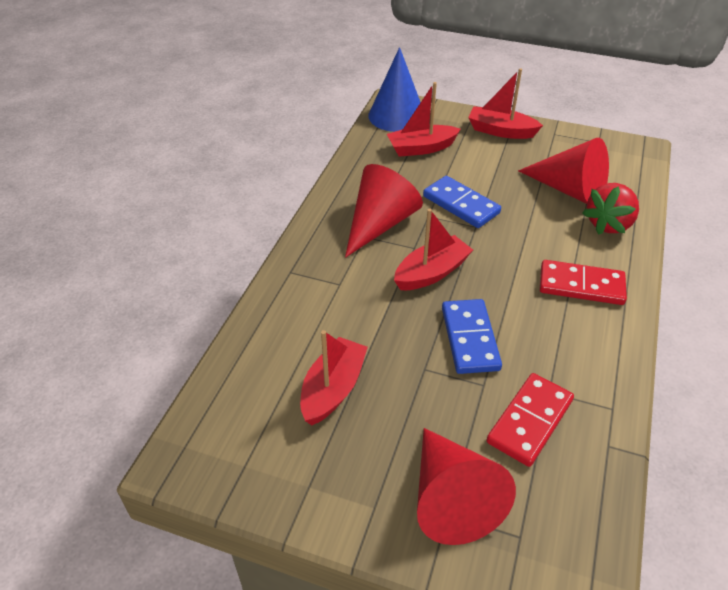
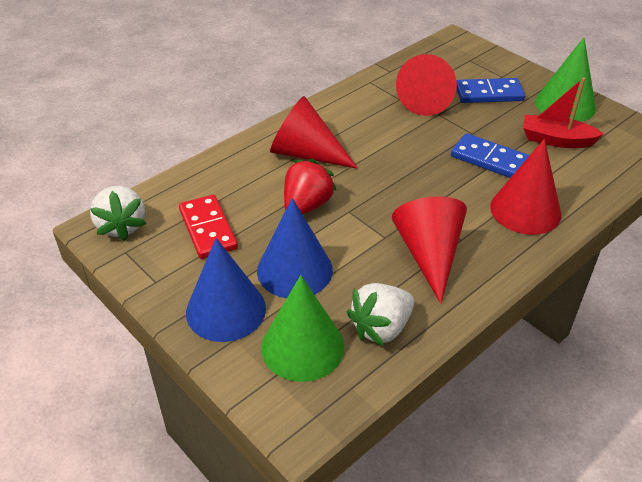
blue cone: [368,47,421,132] = 1 -> [186,238,266,342] [257,198,333,298] = 2
green cone: none = 0 -> [261,275,345,382] [535,37,596,122] = 2
red boat: [300,330,368,426] [387,82,461,157] [394,209,473,290] [468,68,543,139] = 4 -> [523,77,604,148] = 1
red cone: [345,164,423,258] [417,428,516,545] [518,138,609,204] = 3 -> [270,96,358,169] [392,196,467,304] [396,54,457,116] [490,139,561,235] = 4
red domino: [486,373,574,467] [540,260,627,305] = 2 -> [179,195,238,259] = 1
white strawberry: none = 0 -> [90,186,147,241] [347,283,414,347] = 2

